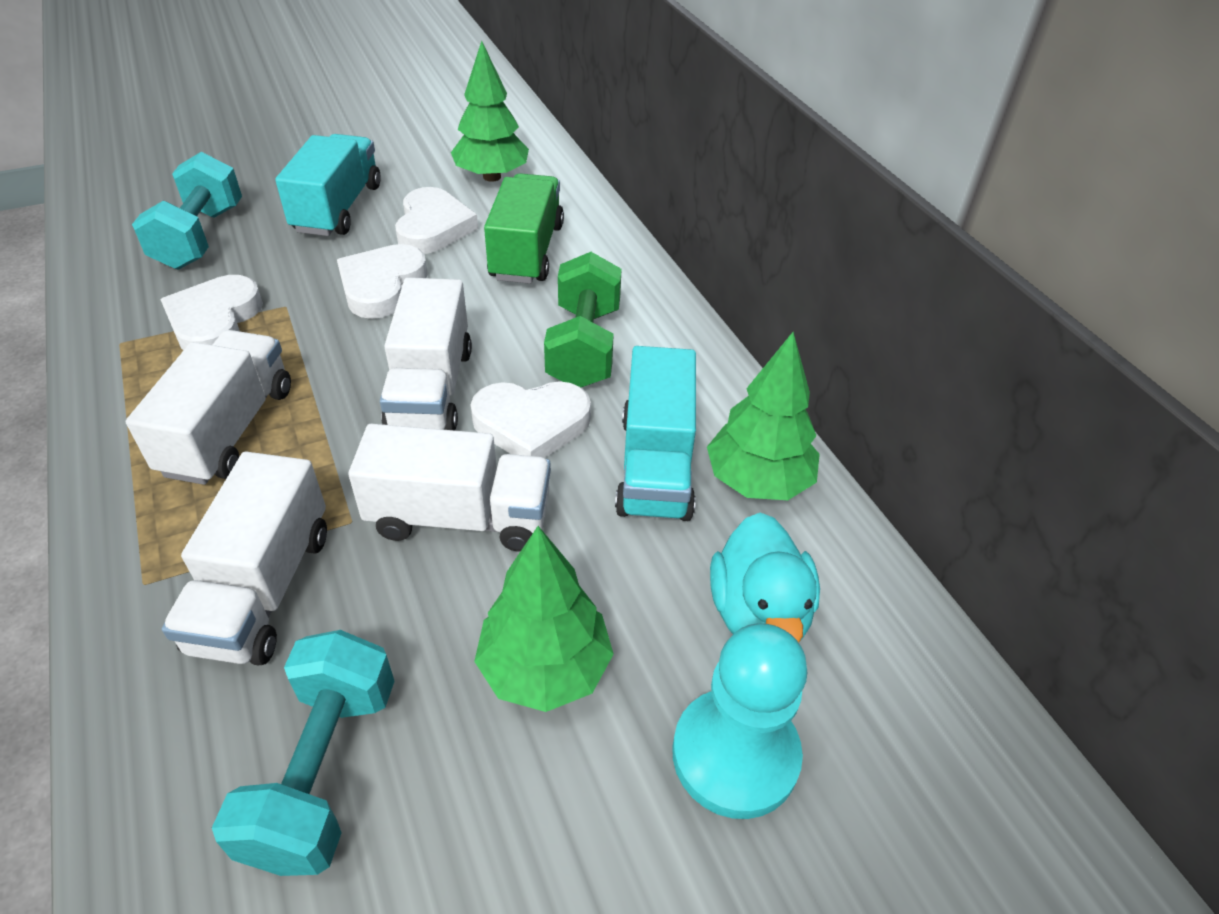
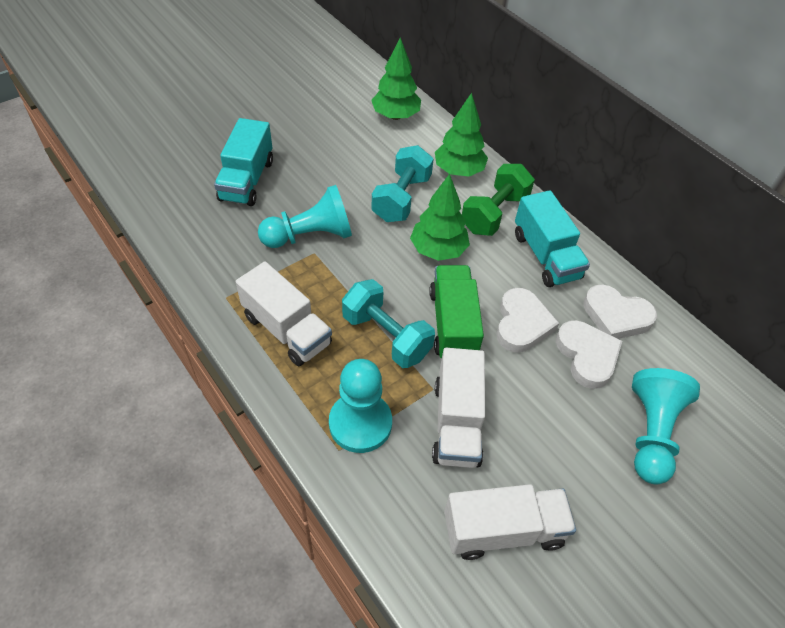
turquoise duck: [710,512,820,642] = 1 -> none = 0
turquoise pawn: [672,623,807,819] = 1 -> [258,185,352,248] [329,359,392,453] [632,368,700,484] = 3
white heart: [160,275,263,351] [337,244,428,319] [395,187,478,254] [471,381,591,458] = 4 -> [496,288,559,353] [556,320,622,389] [583,284,657,339] = 3
white truck: [126,330,291,485] [162,452,327,666] [349,424,551,552] [380,278,472,431] = 4 -> [236,261,332,366] [432,348,485,468] [444,484,576,560] = 3

